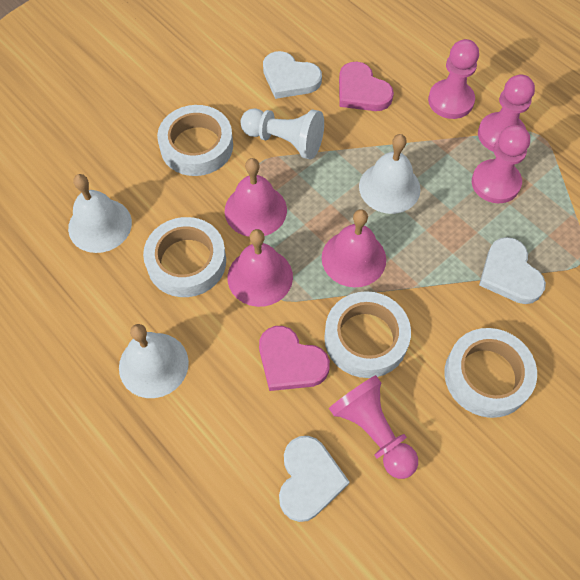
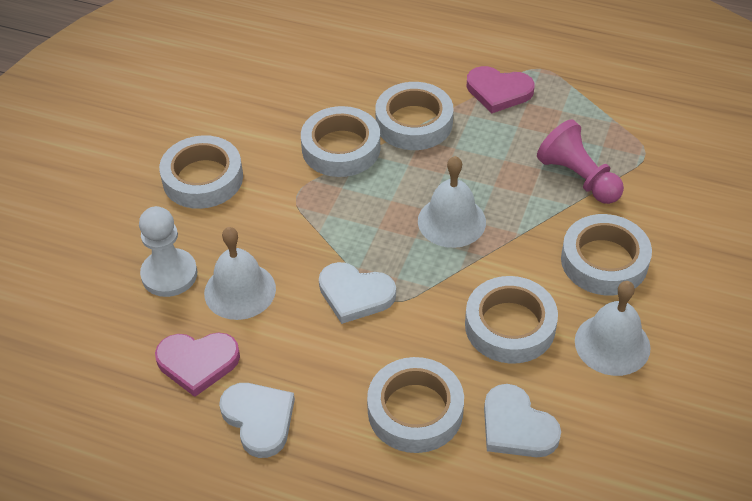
pink bell: [225,158,287,237] [228,229,293,307] [322,209,386,287] = 3 -> none = 0
pink pawn: [329,375,418,479] [428,39,479,119] [472,125,530,203] [478,74,535,152] = 4 -> [537,119,624,204] = 1
white tape: [143,217,226,297] [157,105,233,176] [324,291,411,378] [444,328,537,418] = 4 -> [159,135,243,209] [301,106,380,177] [367,357,464,453] [375,82,453,150] [465,276,558,364] [561,214,652,295] = 6

